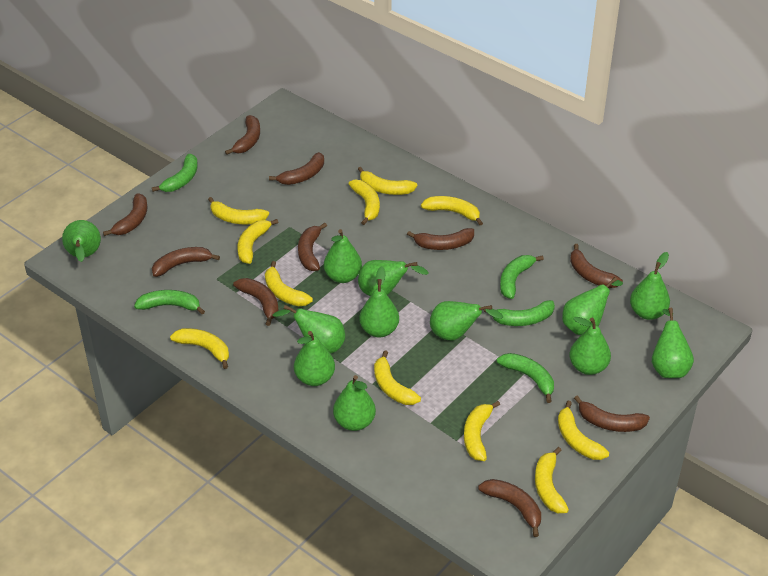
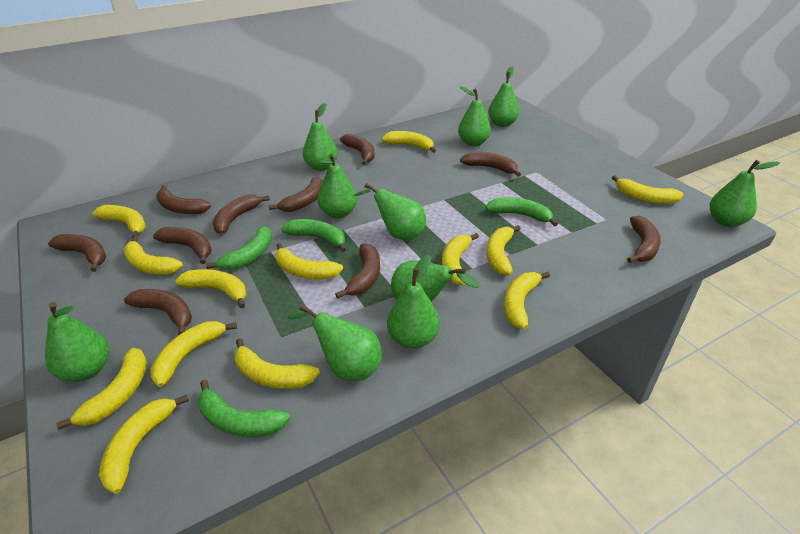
green banana: [134,290,205,315] [152,154,198,192] [484,300,555,326] [497,353,554,403] [500,255,544,299] = 5 -> [198,380,290,437] [206,226,272,270] [281,219,346,252] [486,197,558,227] = 4
green pear: [62,220,101,262] [273,305,345,353] [294,331,335,386] [324,229,362,283] [333,375,376,431] [358,260,429,296] [359,266,399,337] [430,301,503,340] [562,277,623,335] [569,317,611,375] [630,252,670,320] [652,308,694,378] = 12 -> [45,302,109,381] [288,304,382,381] [303,103,338,171] [317,154,357,218] [354,183,426,240] [387,254,440,349] [391,261,480,302] [458,86,491,146] [488,67,519,127] [710,160,780,227] = 10
yellow banana: [170,328,229,369] [208,197,269,224] [238,219,279,264] [265,261,313,306] [349,180,380,225] [358,167,417,195] [374,350,421,405] [421,196,483,225] [464,401,500,461] [535,447,569,513] [558,401,609,460] = 11 -> [56,348,147,430] [93,205,146,238] [99,394,189,494] [123,236,183,274] [150,321,237,387] [175,269,247,308] [234,338,320,389] [275,243,343,279] [382,131,436,153] [442,233,479,285] [486,225,521,275] [504,272,550,329] [612,175,683,204] = 13

